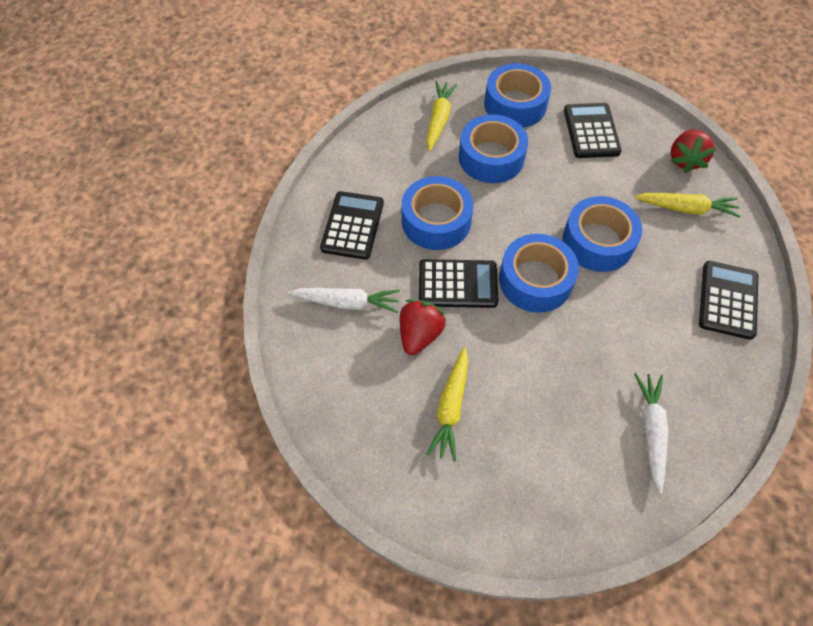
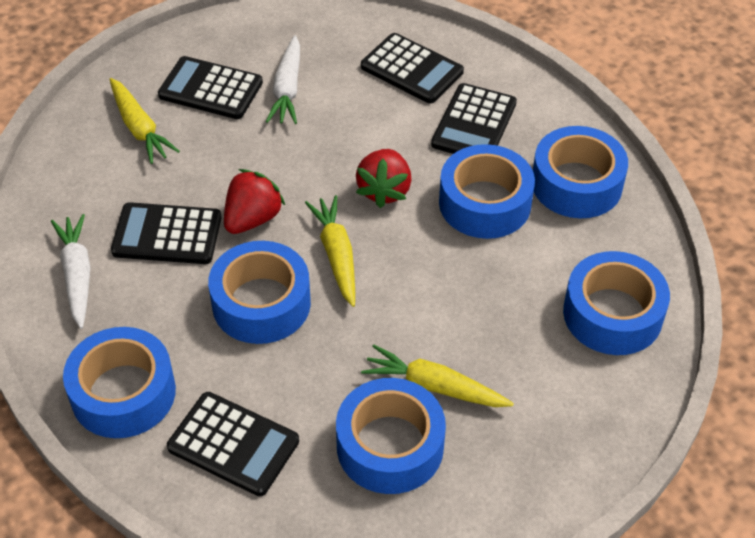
black calculator: [320,191,384,260] [419,259,499,308] [564,103,622,158] [699,261,758,340] = 4 -> [111,202,221,264] [158,56,263,119] [167,392,299,496] [361,33,464,103] [431,83,517,154] = 5
blue tape: [402,176,473,250] [459,114,528,183] [484,63,551,127] [499,234,579,313] [562,196,642,272] = 5 -> [63,327,176,438] [208,241,311,344] [336,378,446,494] [439,144,535,239] [533,126,628,218] [563,251,670,355] = 6

